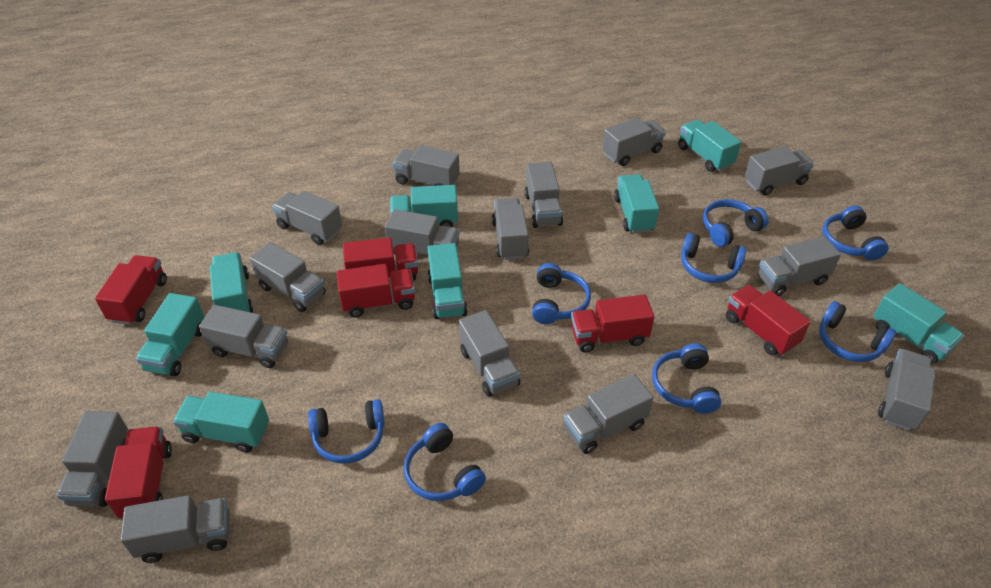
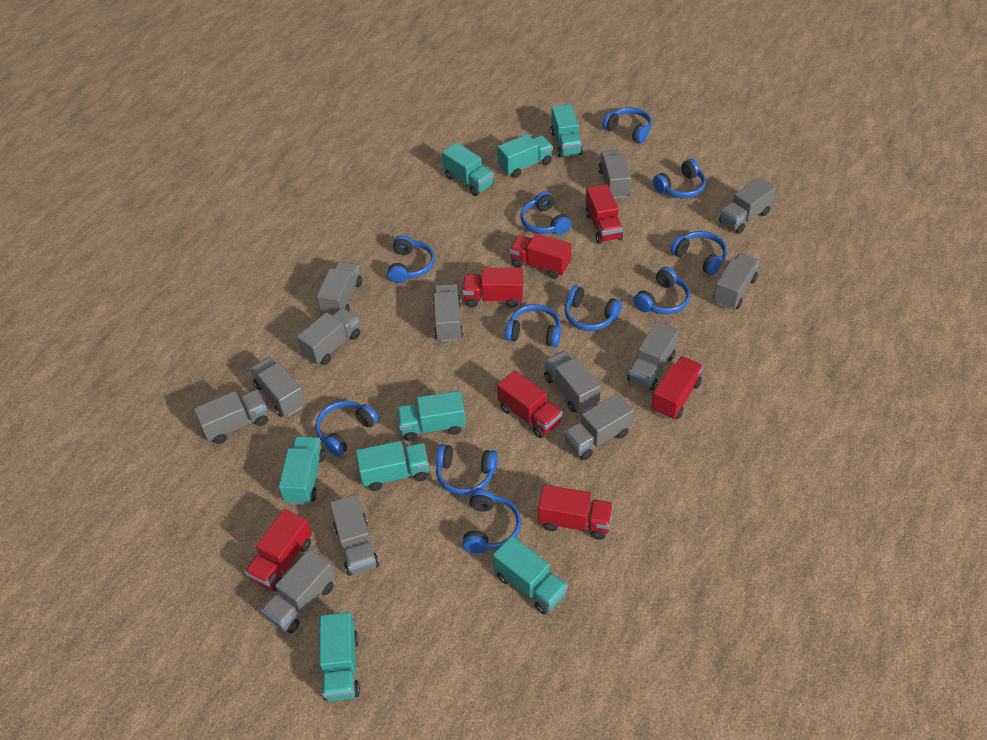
blue headphones: [308,399,385,464] [403,423,486,501] [532,263,591,324] [652,343,722,414] [681,233,747,283] [703,199,769,247] [819,301,896,362] [822,206,888,261] = 8 -> [315,401,379,457] [387,235,435,283] [436,444,498,495] [462,489,521,553] [505,304,561,347] [520,191,571,235] [565,285,622,331] [602,107,652,143] [633,267,690,314] [653,159,706,198] [670,231,727,275] = 11
grey truck: [56,411,128,507] [120,495,230,563] [199,305,288,368] [250,242,326,312] [272,191,342,245] [385,209,460,255] [392,145,460,186] [459,310,520,397] [492,198,529,260] [525,162,563,228] [563,374,654,454] [602,117,666,166] [745,146,814,196] [757,236,841,296] [878,349,935,431] = 15 -> [194,389,268,444] [250,357,306,417] [261,549,335,633] [297,308,360,365] [317,261,362,315] [330,494,379,576] [433,284,463,342] [544,351,601,413] [564,394,633,460] [598,150,631,199] [627,321,679,391] [713,253,759,310] [719,177,776,234] = 13
red truck: [95,255,167,325] [105,427,172,518] [337,264,415,317] [343,237,418,282] [571,295,655,352] [726,285,810,356] = 6 -> [245,509,312,591] [463,268,523,308] [497,370,562,438] [510,233,572,279] [538,485,613,540] [585,184,623,244] [651,356,703,420] = 7

